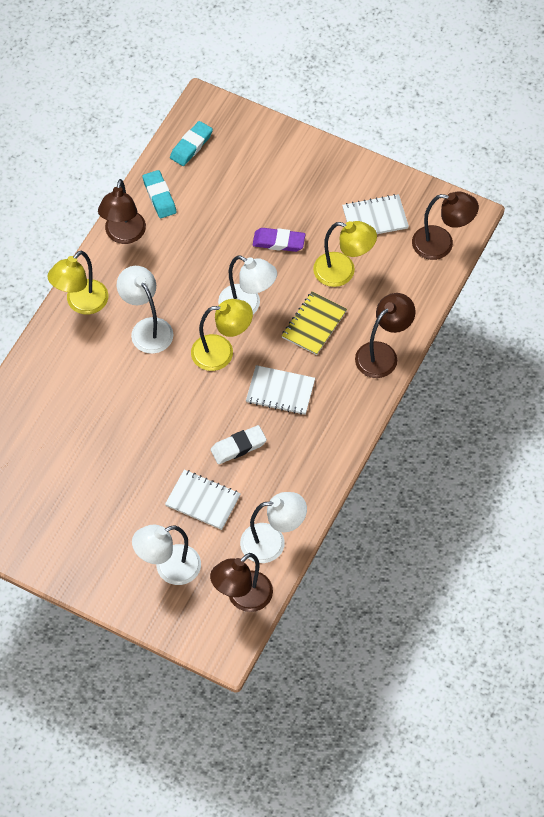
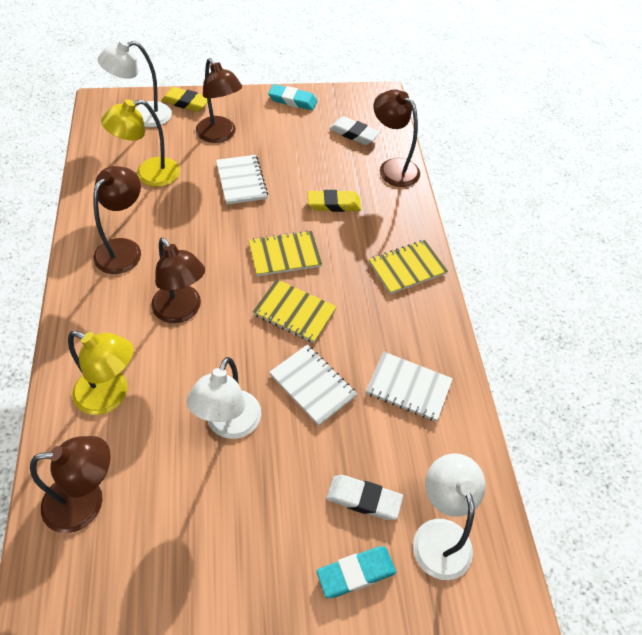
brown lamp: [98,179,146,244] [210,553,273,612] [355,293,416,378] [412,192,479,260] = 4 -> [30,436,111,533] [93,166,141,274] [151,237,205,323] [196,58,242,143] [373,90,420,187] = 5
purple eraser: [253,228,305,252] = 1 -> none = 0
white eraser: [210,425,267,464] = 1 -> [326,475,403,520] [329,116,380,145] = 2
white lamp: [117,266,173,354] [132,525,201,585] [218,255,277,314] [240,492,307,563] = 4 -> [98,40,172,127] [187,357,261,439] [413,453,485,580] = 3
yellow eraser: none = 0 -> [161,87,208,112] [307,190,361,212] = 2
yellow lamp: [47,251,108,315] [191,299,253,371] [313,221,377,287] = 3 -> [68,331,134,415] [101,99,180,187] = 2
yellow notebook: [282,292,347,355] = 1 -> [249,231,322,276] [252,279,337,343] [369,240,448,294] = 3

